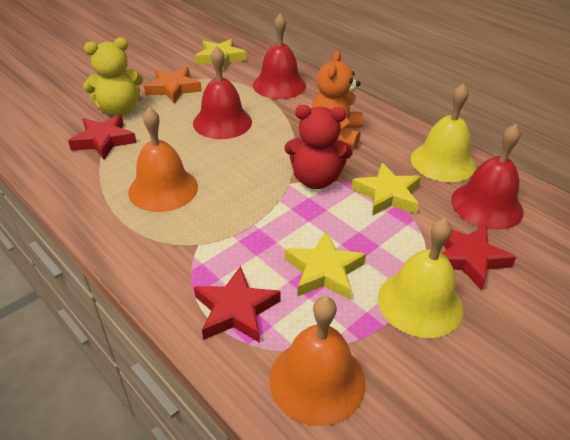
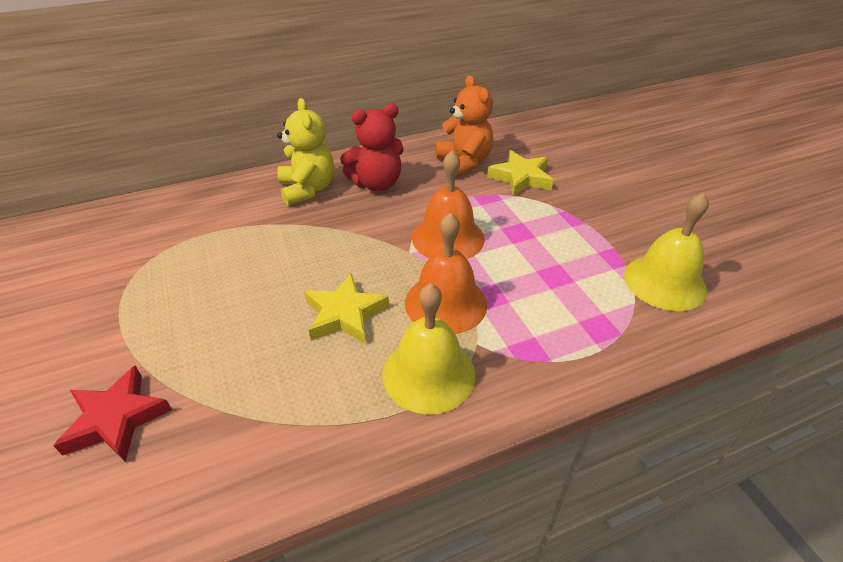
orange star: [144,67,202,104] = 1 -> none = 0
red bell: [193,46,252,139] [253,13,306,99] [451,124,523,230] = 3 -> none = 0
red star: [68,115,137,160] [194,266,281,343] [443,225,516,291] = 3 -> [53,365,172,462] = 1
yellow star: [195,39,247,71] [285,232,366,300] [351,163,421,216] = 3 -> [304,273,389,344] [487,150,553,197] = 2

